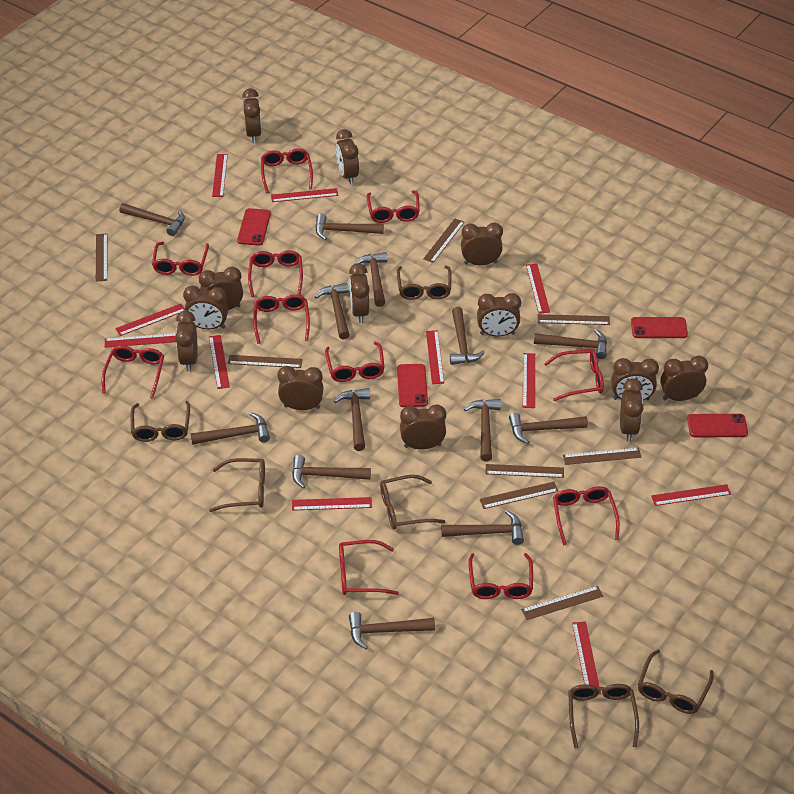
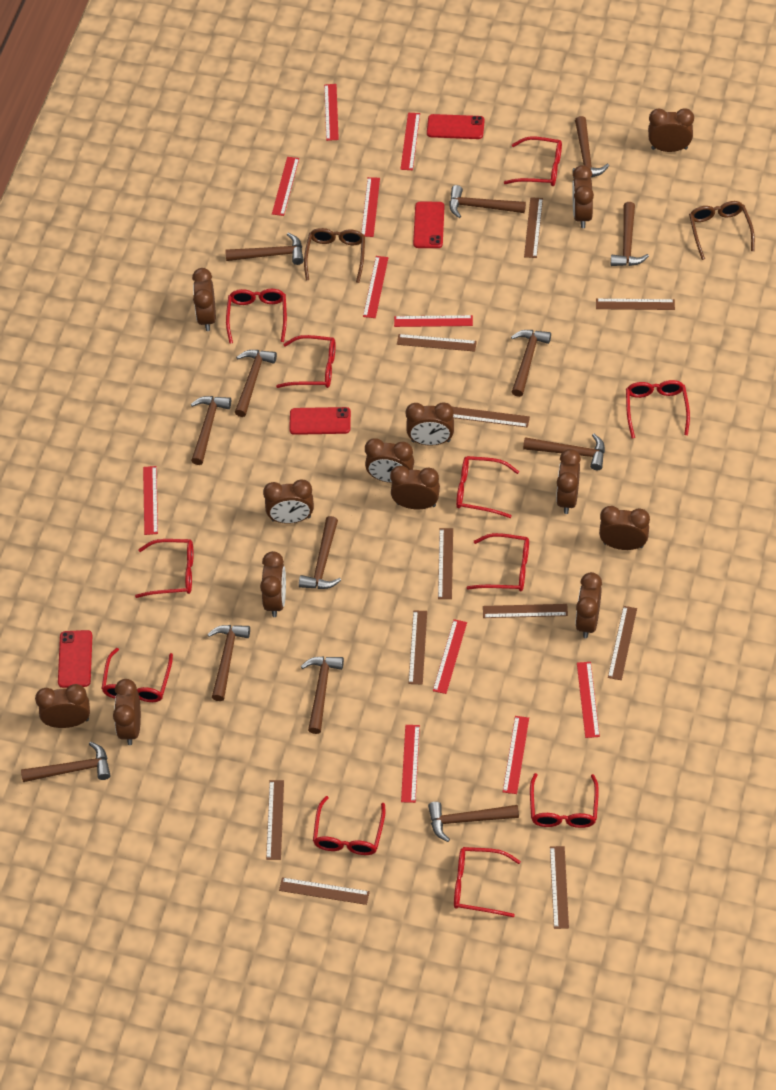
brown glasses: [131,401,190,442] [209,458,265,512] [380,475,445,529] [397,265,452,300] [568,684,639,749] [638,650,714,714] = 6 -> [304,228,365,283] [689,201,755,260] = 2
brown ruler: [96,233,107,282] [228,355,303,368] [423,219,465,263] [479,482,559,509] [485,464,564,478] [521,586,603,620] [538,314,610,325] [563,448,641,465] = 8 -> [266,780,284,860] [279,877,370,905] [397,334,477,352] [409,610,427,684] [438,528,453,599] [452,407,530,428] [483,604,568,618] [524,197,543,258] [550,846,569,929] [596,299,675,310] [608,606,637,680] = 11

